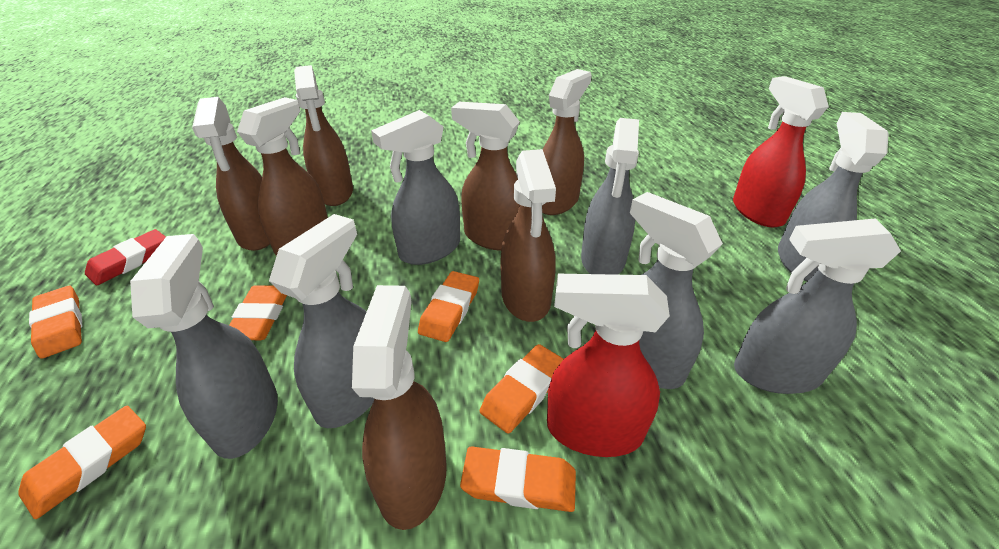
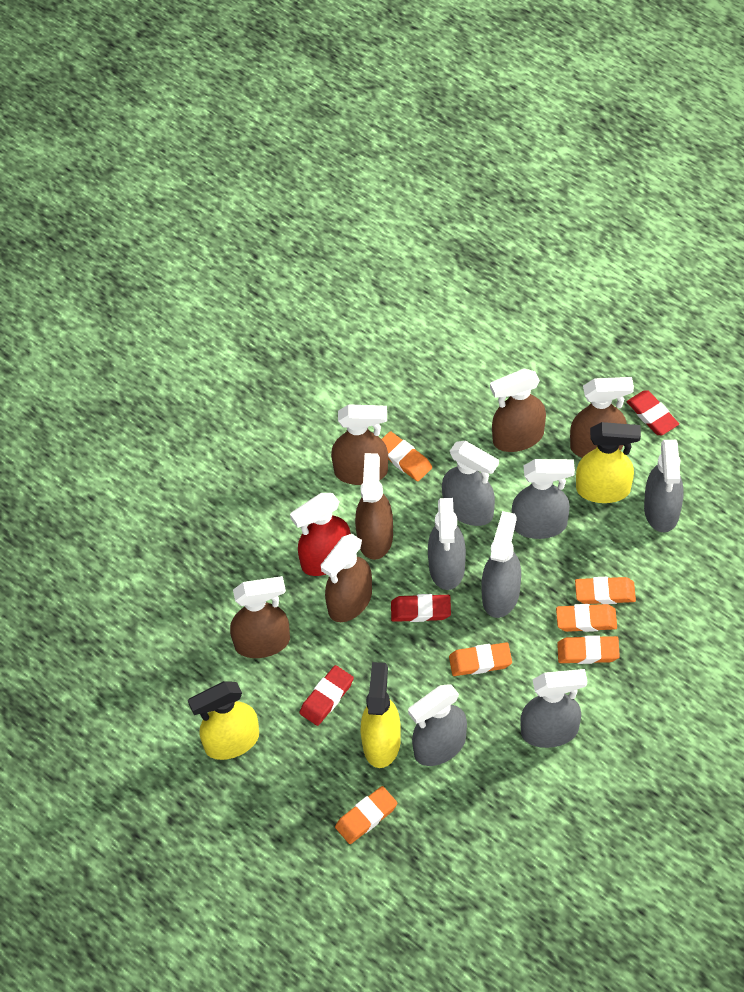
brown spray bottle: [192,97,270,251] [237,97,328,256] [294,65,353,206] [352,285,447,530] [451,102,520,251] [501,149,556,322] [542,69,592,215] = 7 -> [230,576,290,658] [321,534,372,622] [331,404,388,485] [355,453,393,560] [490,369,546,452] [570,377,634,458] = 6
red eraser: [85,229,166,285] = 1 -> [299,665,354,726] [391,594,451,622] [627,391,679,435] = 3
red spray bottle: [547,274,670,457] [733,76,829,228] = 2 -> [290,493,351,576] = 1
yellow spray bottle: none = 0 -> [188,681,259,760] [361,662,401,768] [576,422,641,503] = 3

